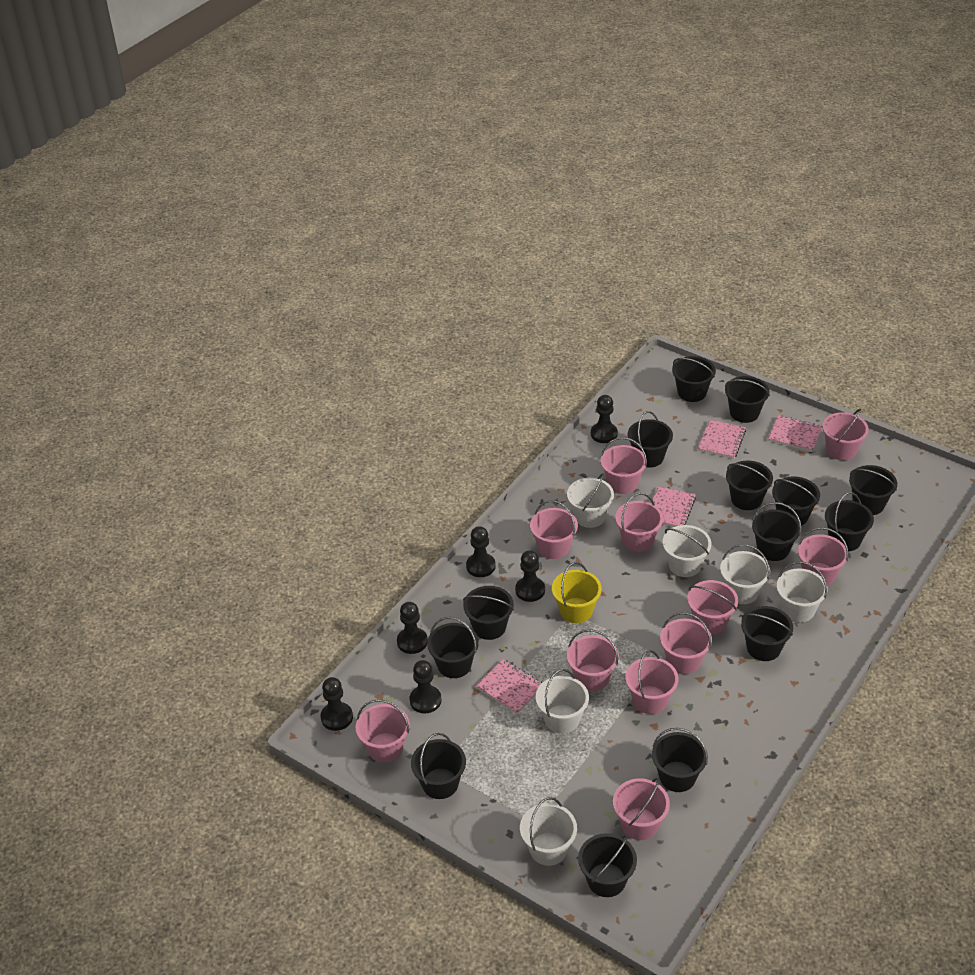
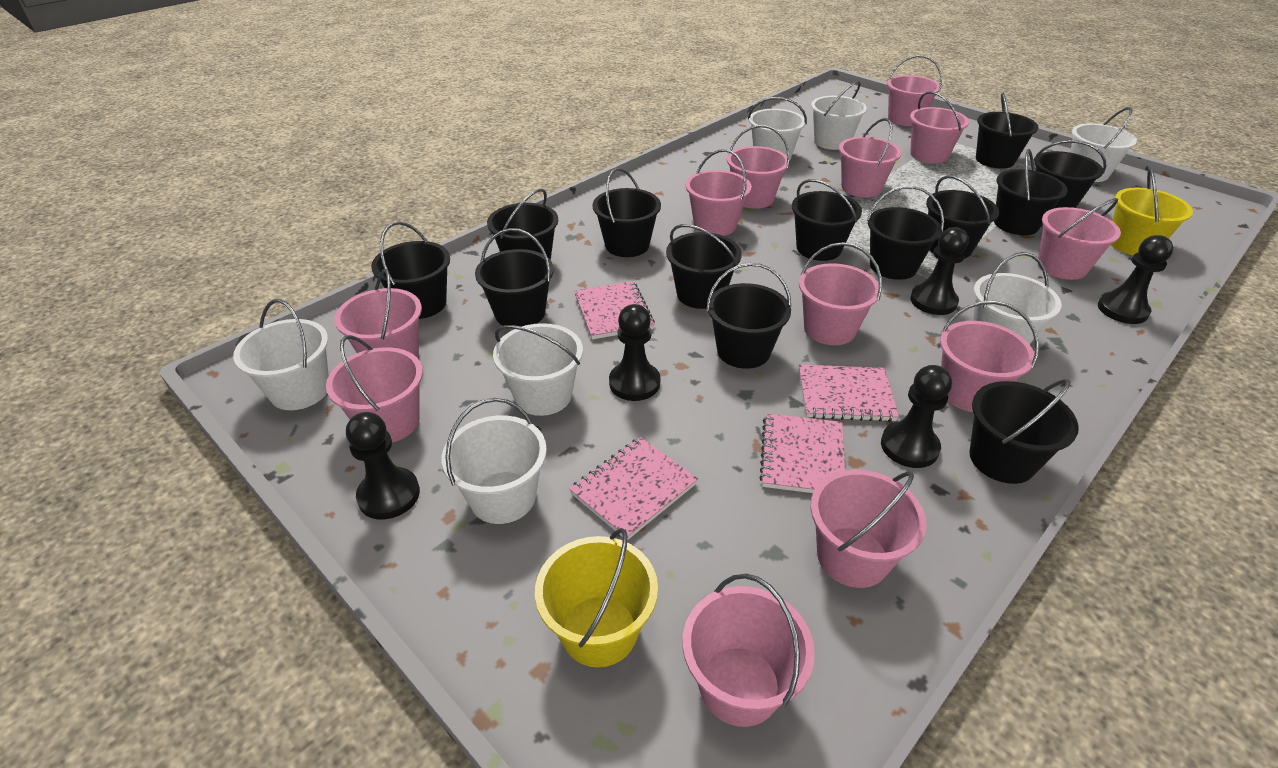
black bucket: [411,733,466,799] [427,617,479,678] [463,586,514,640] [578,833,637,897] [628,411,673,468] [652,728,708,792] [672,356,716,402] [725,376,770,423] [726,461,773,510] [741,606,793,661] [752,502,802,561] [772,476,820,526] [825,492,874,551] [849,465,897,515] = 14 -> [371,221,450,319] [475,228,554,327] [487,188,558,260] [593,168,661,257] [666,224,742,309] [706,263,791,369] [792,179,862,261] [867,186,944,280] [926,175,999,259] [970,379,1079,484] [976,93,1039,169] [994,149,1068,235] [1033,140,1106,208] = 13
black pawn: [321,677,353,731] [397,602,428,654] [410,660,442,714] [466,526,496,577] [515,550,545,602] [591,395,618,443] = 6 -> [346,412,420,519] [609,304,660,401] [881,365,952,468] [910,227,969,315] [1098,235,1173,324] = 5
pink bucket: [356,699,410,762] [530,500,578,559] [567,629,619,691] [601,437,647,494] [613,778,670,840] [615,493,663,552] [625,650,678,714] [660,612,712,674] [687,580,738,634] [798,527,849,586] [822,409,869,460] = 11 -> [326,335,423,443] [334,269,422,358] [682,574,815,727] [686,149,752,236] [727,125,790,209] [799,242,882,345] [811,469,927,588] [839,118,901,198] [887,55,942,126] [910,91,969,163] [940,301,1039,412] [1037,198,1121,280] = 12
white bucket: [520,797,577,866] [536,669,589,734] [567,473,614,528] [663,525,712,577] [720,544,770,604] [777,562,828,622] = 6 -> [233,299,329,410] [442,398,547,524] [493,323,583,416] [748,97,807,160] [811,81,867,150] [973,252,1062,344] [1070,107,1137,182] = 7
yellow bucket: [552,562,602,623] = 1 -> [535,528,658,667] [1111,168,1193,255] = 2

